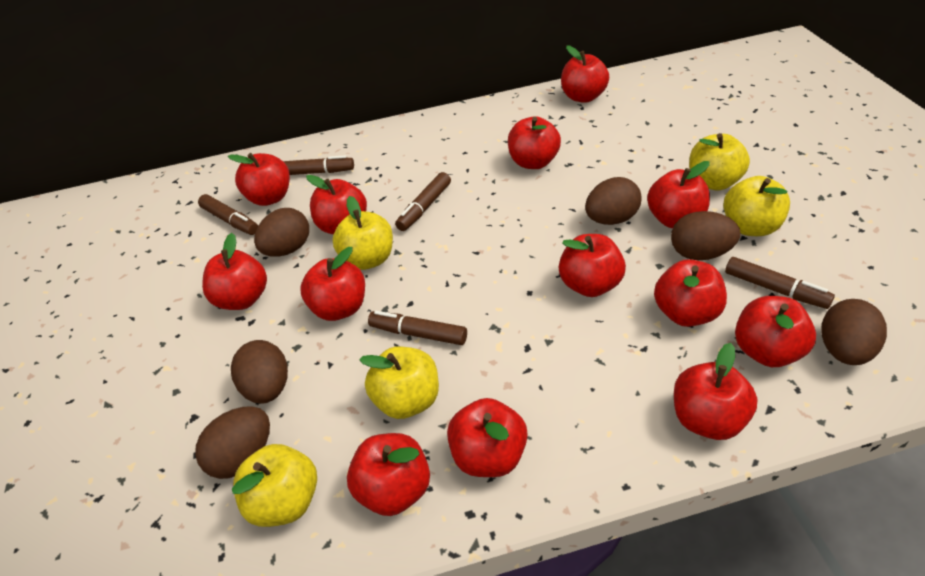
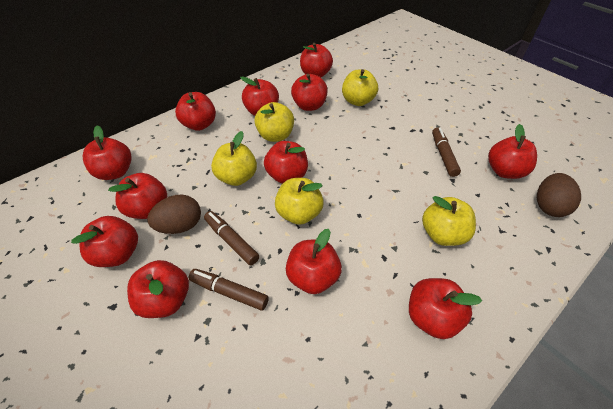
brown egg: [195,406,270,479] [231,340,288,404] [254,208,309,256] [585,177,641,225] [671,211,740,260] [821,299,887,365] = 6 -> [147,195,201,234] [537,173,581,217] = 2
brown marker: [198,194,258,235] [283,155,354,175] [368,311,467,345] [395,172,451,231] [725,257,835,309] = 5 -> [189,269,269,311] [204,211,260,265] [432,127,461,177] = 3
red apple: [202,233,267,310] [228,153,290,206] [300,247,365,321] [306,175,367,234] [347,433,430,516] [447,398,528,477] [508,116,561,169] [559,234,626,297] [561,45,609,103] [647,161,710,228] [654,259,727,327] [674,343,758,440] [735,296,816,367] = 13 -> [71,216,138,267] [83,125,132,180] [108,173,167,219] [127,260,189,318] [175,92,216,131] [240,76,279,116] [264,141,308,184] [286,229,342,294] [291,74,328,111] [300,43,333,77] [409,278,482,339] [488,124,537,179] = 12

